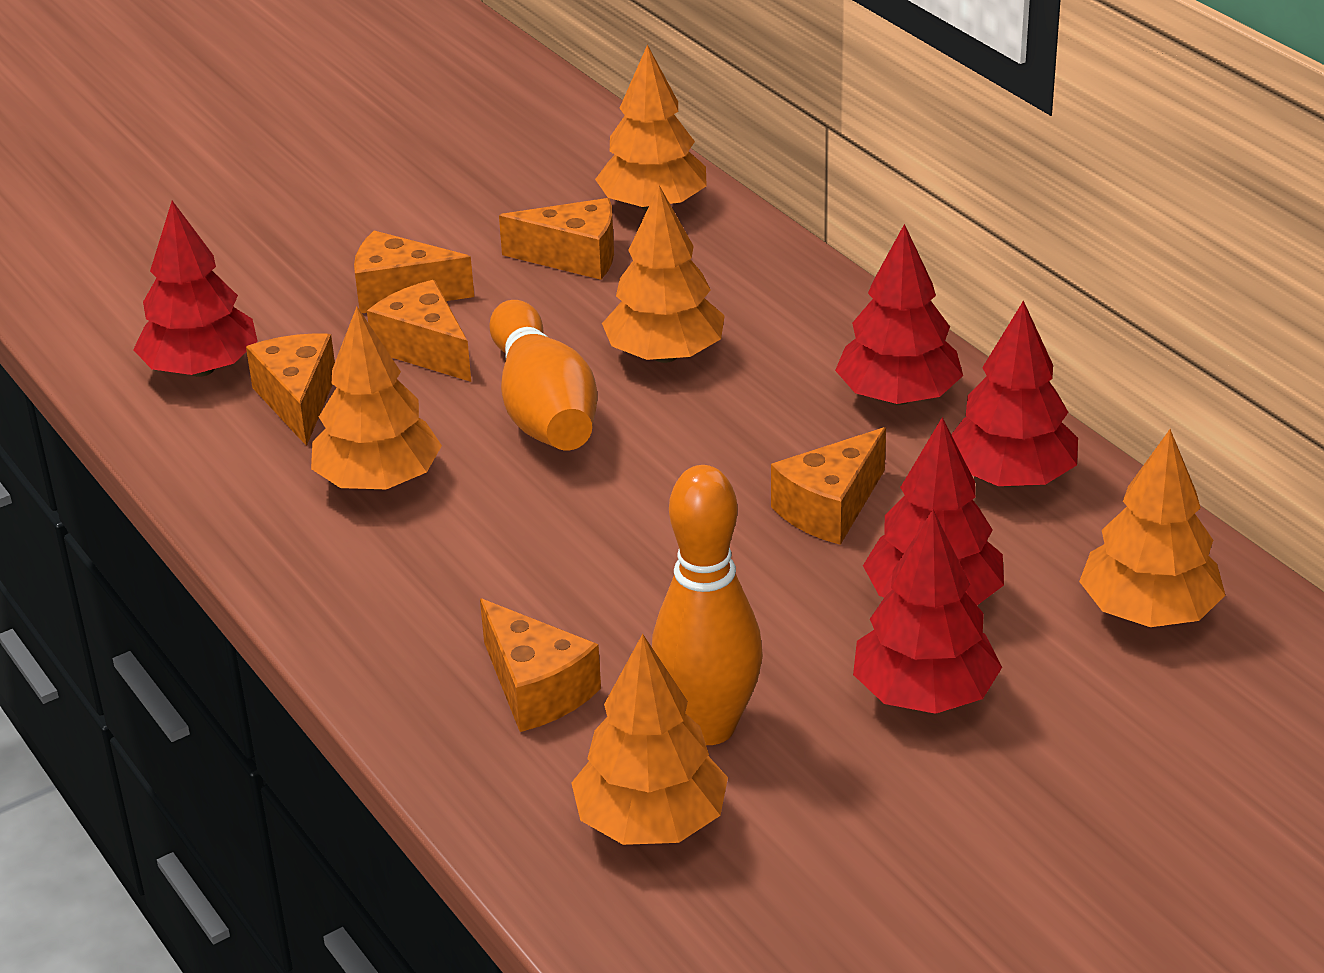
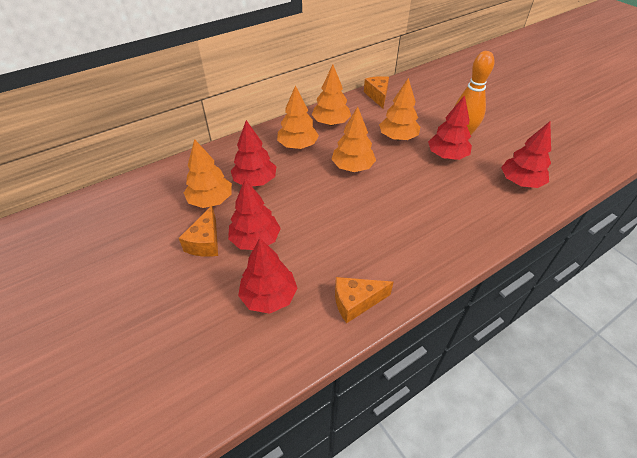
orange bowling pin: [489,300,598,451] [652,465,763,745] = 2 -> [454,51,494,135] = 1
orange cheese: [246,333,335,446] [354,231,474,313] [367,280,471,382] [480,598,601,732] [499,198,614,280] [771,427,886,545] = 6 -> [179,205,218,257] [335,277,393,323] [364,76,389,108] = 3

